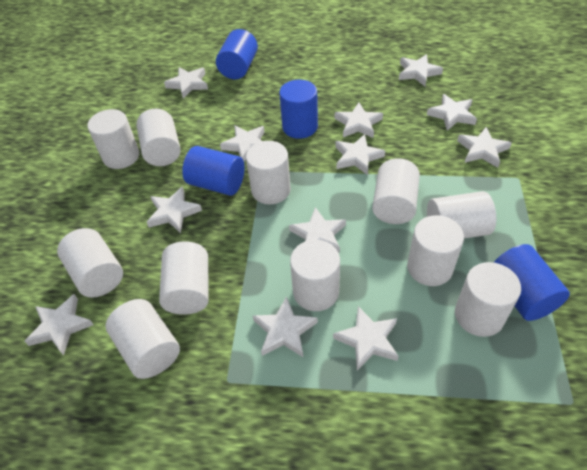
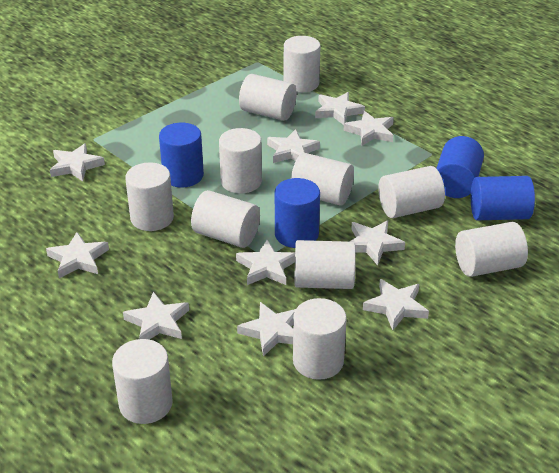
white star: [24,294,94,355] [147,186,202,233] [164,67,208,98] [220,125,265,161] [253,296,318,357] [289,207,346,253] [333,306,399,371] [335,103,383,138] [335,134,385,175] [399,54,443,86] [427,94,477,131] [457,127,512,168] = 12 -> [46,232,109,278] [50,143,105,182] [123,292,189,340] [236,240,295,285] [237,302,296,357] [267,129,320,163] [315,92,365,125] [343,111,394,146] [349,221,405,265] [363,279,429,330] = 10

